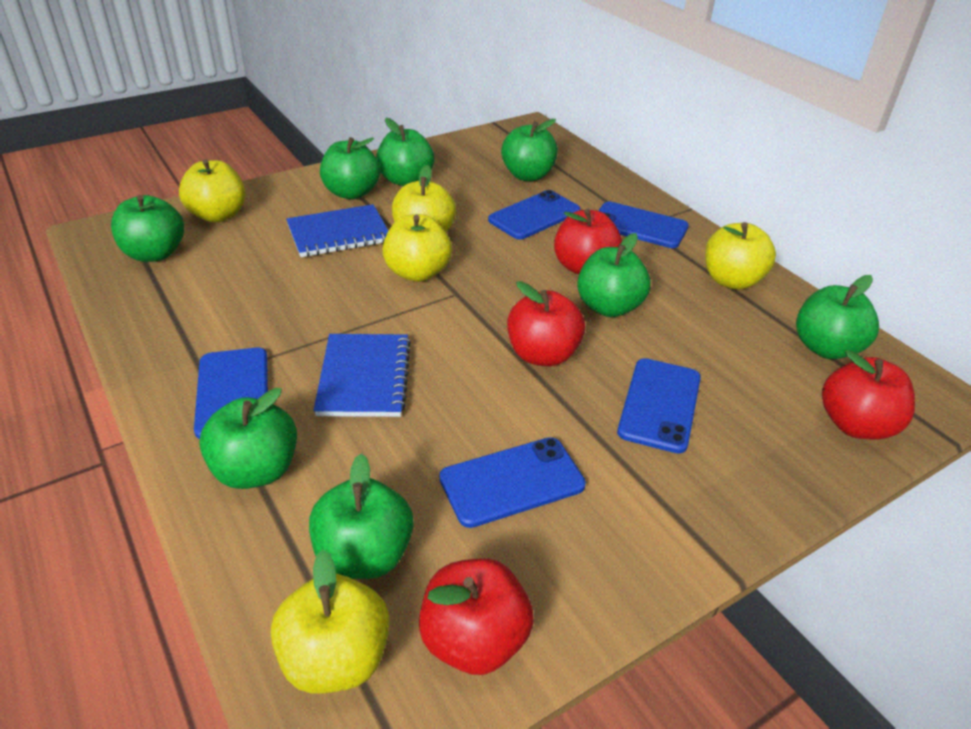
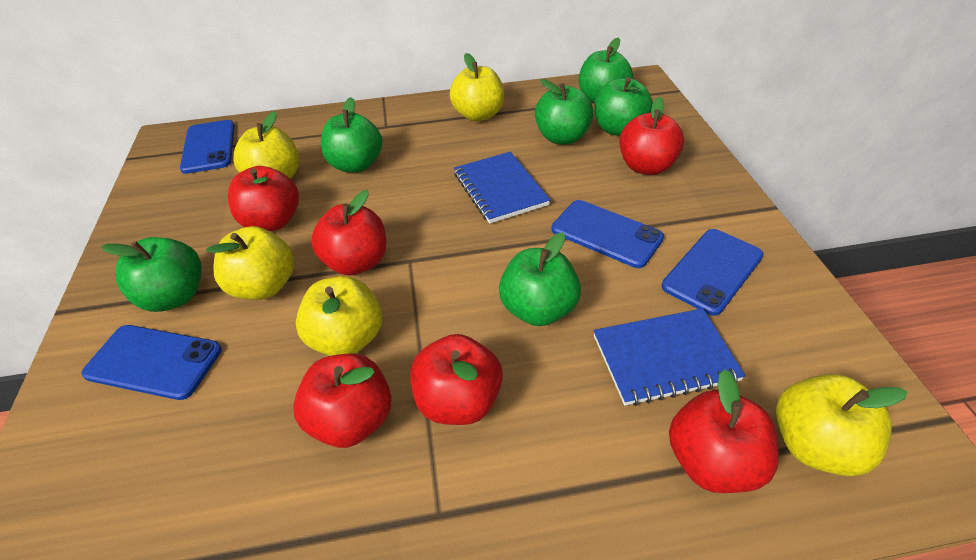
blue phone: [194,348,268,439] [439,437,586,528] [488,190,580,239] [598,202,689,248] [617,358,701,453] = 5 -> [82,325,222,400] [180,120,235,174] [552,200,664,268] [662,229,763,316] = 4
green apple: [111,195,184,262] [199,388,297,489] [309,454,414,579] [320,137,380,199] [376,118,434,186] [501,119,558,181] [577,233,650,317] [796,275,879,359] = 8 -> [101,237,202,312] [321,97,382,173] [499,232,581,326] [535,79,594,144] [579,38,633,103] [594,77,653,136] = 6
red apple: [419,558,534,675] [507,281,585,366] [554,209,622,274] [822,350,915,440] = 4 -> [228,166,299,231] [293,353,392,448] [311,190,386,276] [410,334,503,425] [619,97,684,175] [669,369,779,493] = 6

